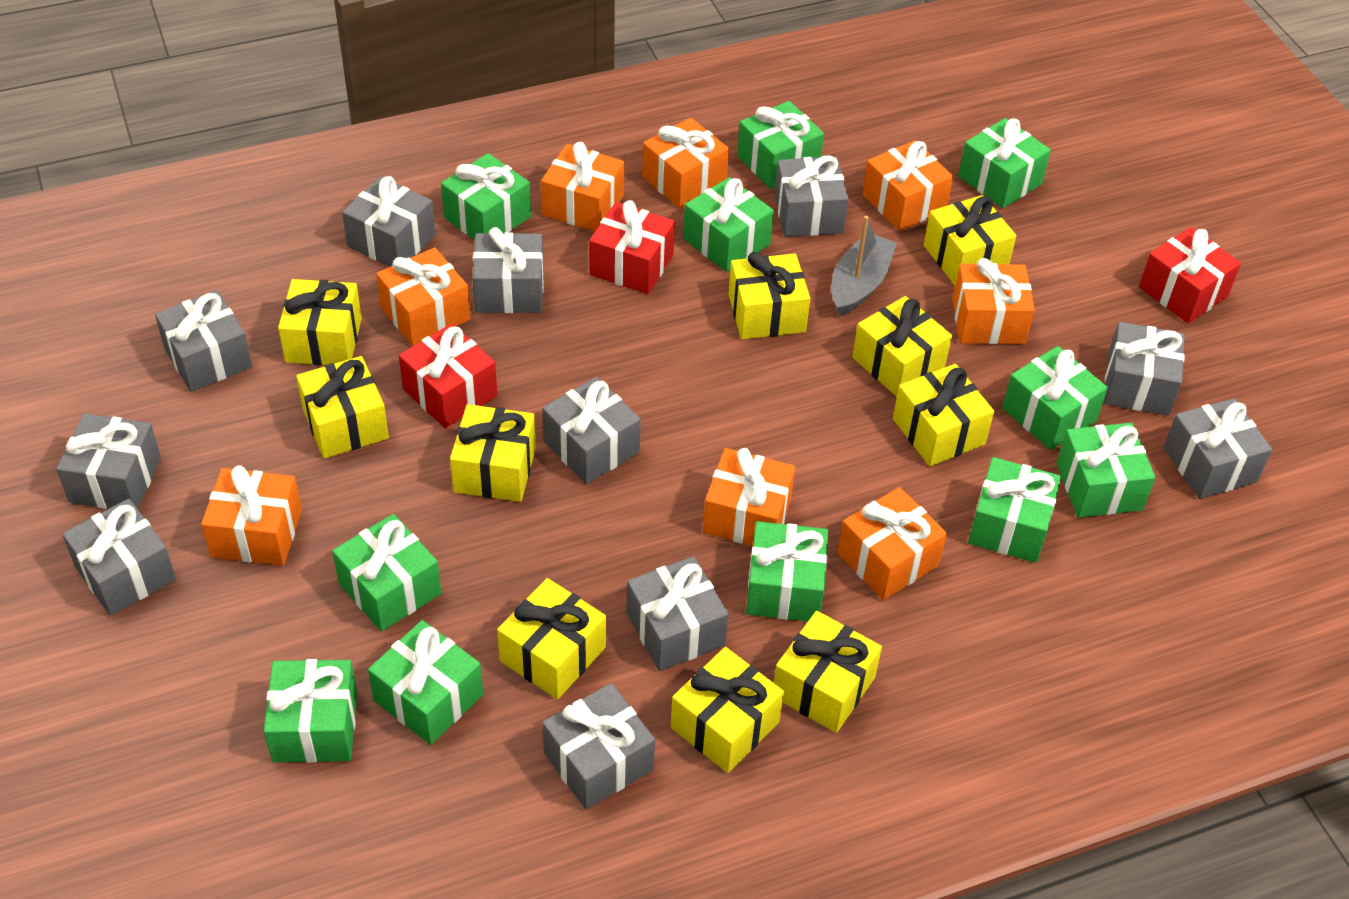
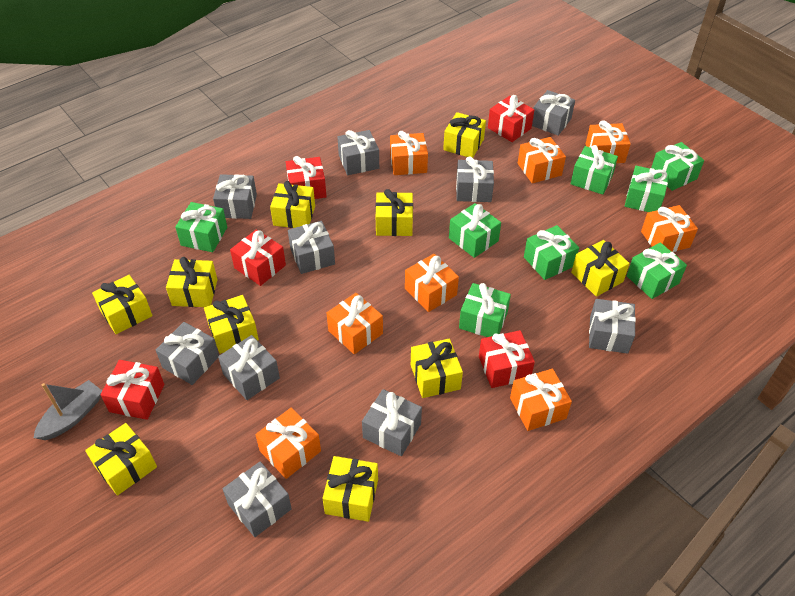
green gift: [264,659,357,763] [332,514,441,631] [368,620,483,745] [441,153,531,240] [683,177,774,272] [737,101,824,189] [746,521,828,621] [958,118,1051,208] [968,457,1061,563] [1002,346,1108,450] [1056,423,1156,518] = 11 -> [175,202,227,252] [449,203,501,258] [459,283,511,337] [524,225,579,280] [571,145,618,195] [625,166,669,212] [627,242,687,299] [651,142,704,191] = 8
grey gift: [56,413,161,509] [62,499,176,616] [155,290,252,392] [342,176,436,267] [473,227,544,313] [542,377,641,484] [542,683,655,810] [627,556,728,671] [774,155,849,237] [1104,322,1185,416] [1163,398,1272,499] = 11 -> [156,322,219,385] [213,174,257,219] [218,335,280,400] [223,461,292,537] [288,221,335,274] [337,130,379,175] [362,389,422,456] [456,156,494,202] [532,90,575,136] [589,299,636,354] = 10
red gift: [399,323,498,428] [589,200,675,294] [1139,227,1241,324] = 3 -> [101,360,165,420] [230,229,286,286] [286,156,327,199] [479,330,535,388] [488,95,534,142] = 5

